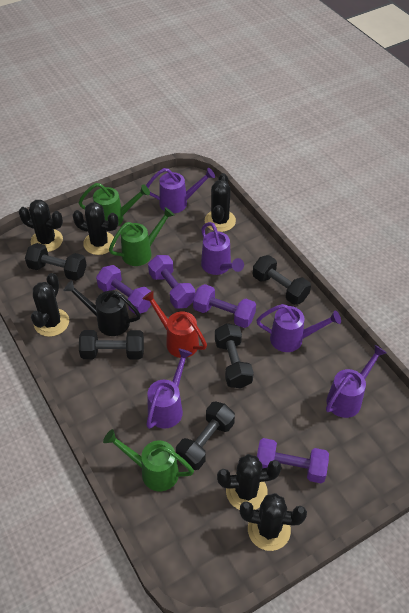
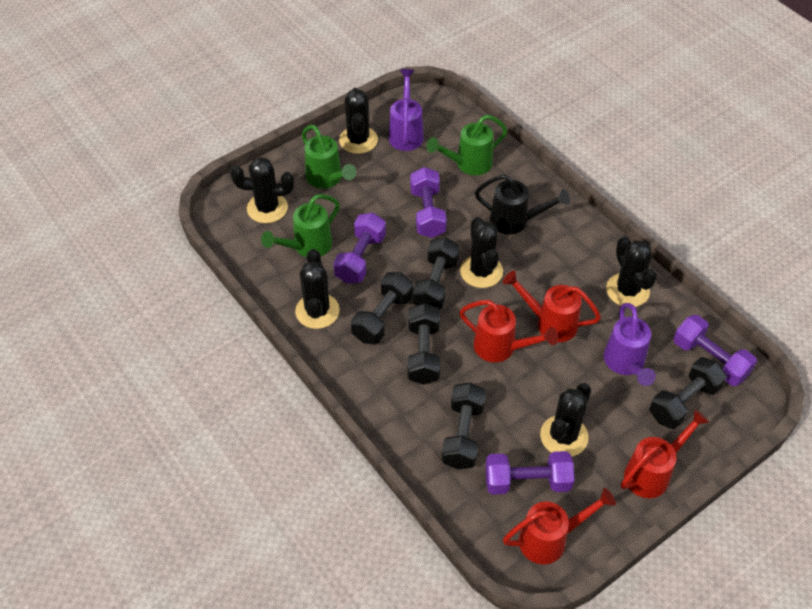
purple watering can: [146,168,215,213] [146,349,192,429] [201,222,244,275] [256,304,341,352] [326,345,387,418] = 5 -> [389,69,424,151] [604,303,656,386] = 2
red watering can: [142,291,207,358] = 1 -> [459,300,558,363] [503,270,601,342] [503,488,616,564] [621,409,709,498] = 4

